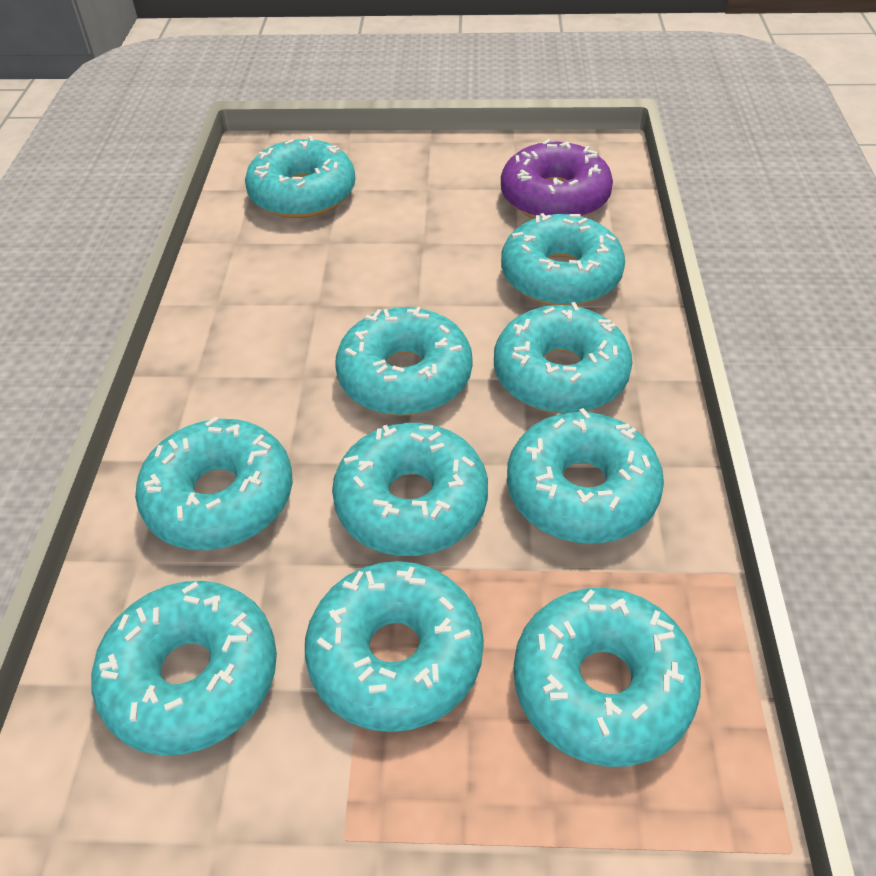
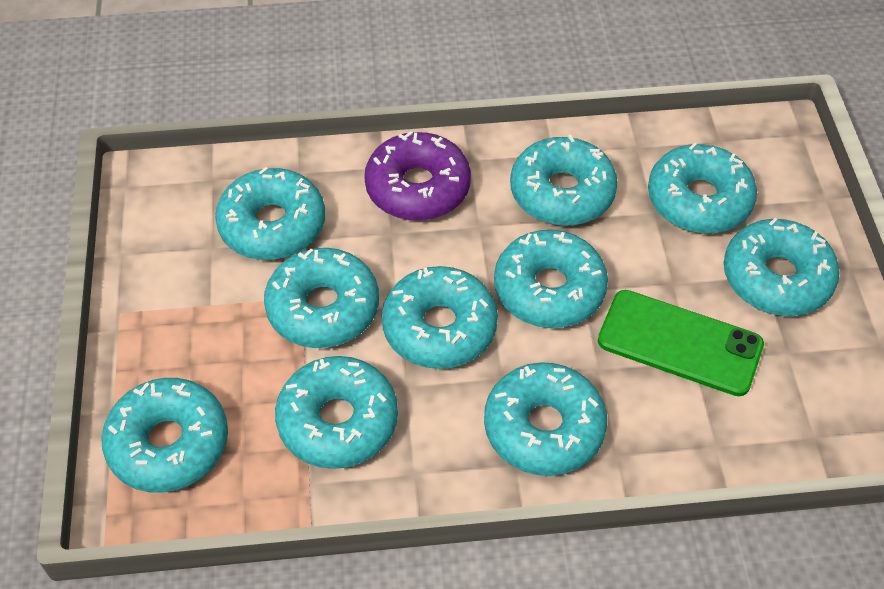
green phone: none = 0 -> [598,290,764,396] = 1

